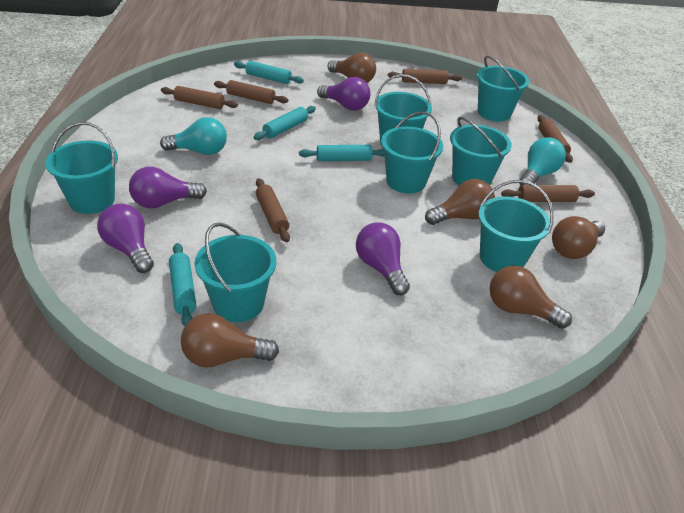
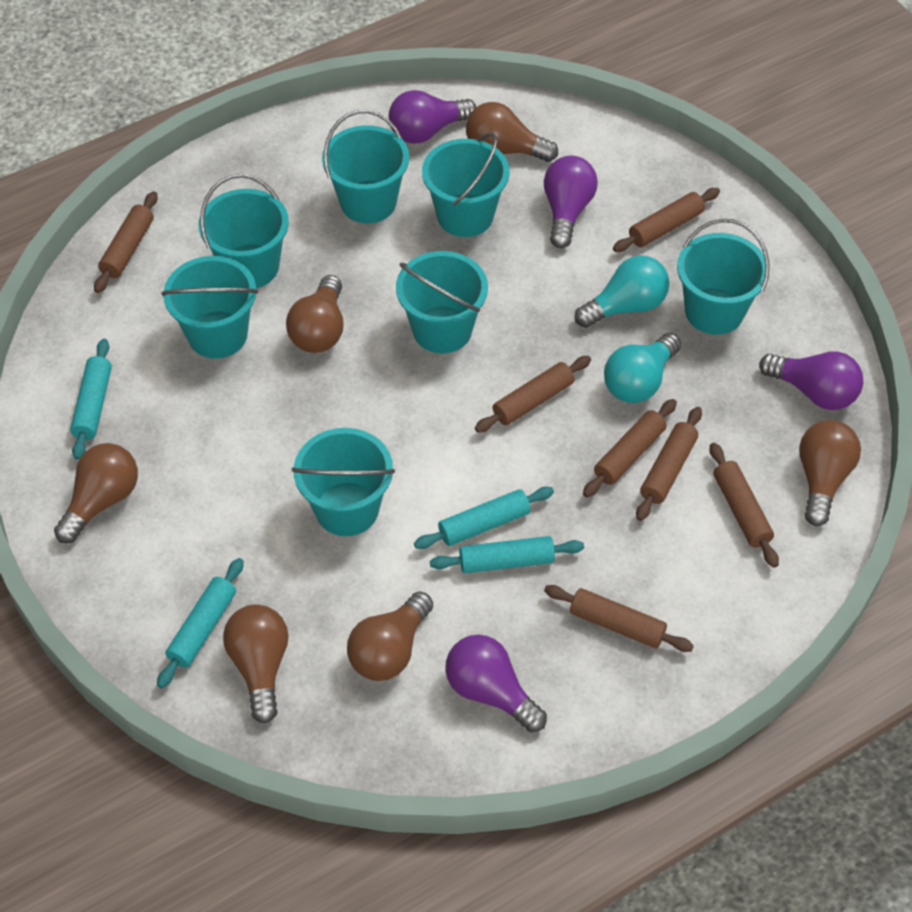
brown light bulb: [181,313,279,368] [328,53,376,83] [425,179,495,225] [489,266,572,329] [552,216,605,259] = 5 -> [54,443,138,544] [223,604,289,724] [286,275,343,353] [347,591,433,681] [466,102,558,162] [799,420,861,526] = 6
brown rolling pin: [161,86,238,109] [214,80,288,104] [256,178,290,242] [388,69,462,84] [501,185,595,202] [537,115,573,163] = 6 -> [94,191,158,293] [475,356,591,433] [544,585,694,652] [583,399,677,497] [613,188,720,252] [636,407,702,521] [710,443,779,568] = 7

